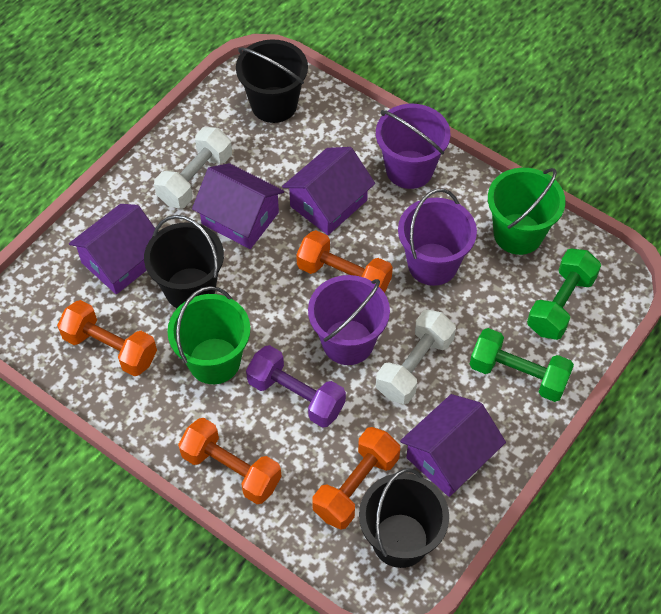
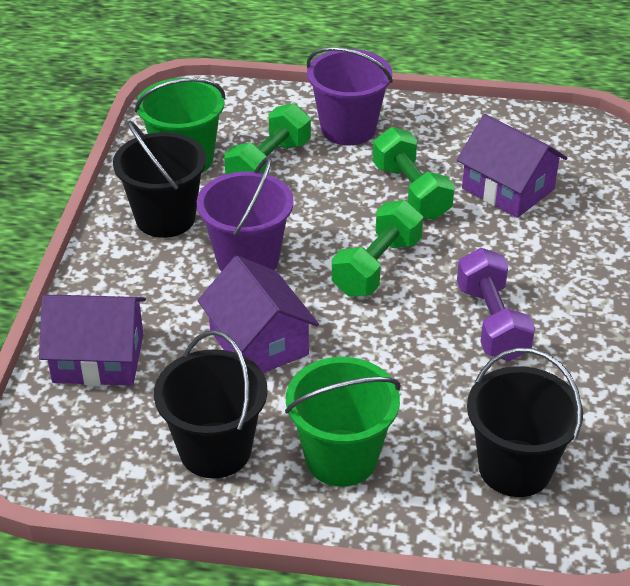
green dumbbell: [470,328,574,402] [527,249,601,340] = 2 -> [224,103,311,175] [332,200,423,297] [372,127,455,220] = 3
orange dumbbell: [57,300,157,376] [178,418,281,504] [296,230,393,293] [312,427,400,530] = 4 -> none = 0
purple bucket: [308,275,390,365] [376,104,451,189] [398,189,477,286] = 3 -> [197,156,294,272] [307,47,393,145] = 2
purple house: [69,204,155,294] [192,163,284,249] [282,147,375,235] [400,394,506,497] = 4 -> [39,295,146,386] [198,256,319,373] [457,114,567,218] = 3
white dumbbell: [154,127,232,208] [376,310,456,404] = 2 -> none = 0

